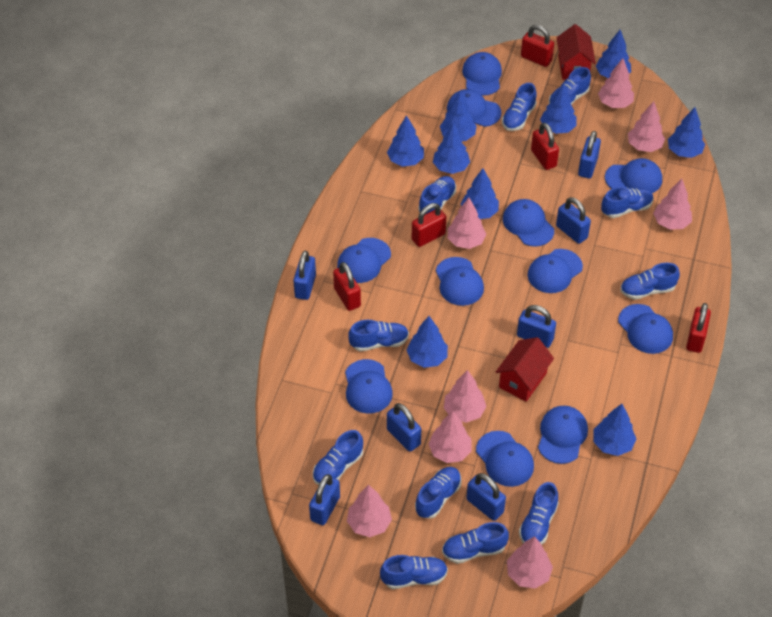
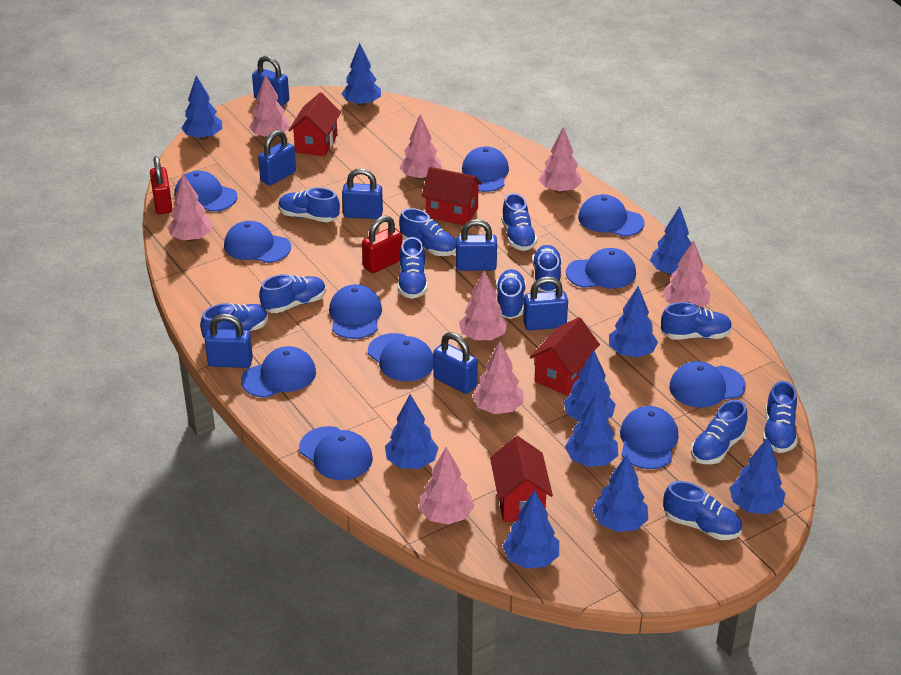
blue shoe: [313,430,363,485] [348,320,409,351] [380,555,448,589] [415,467,462,519] [418,176,456,214] [442,522,509,564] [502,83,537,131] [519,482,559,545] [549,67,591,105] [601,187,654,218] [620,263,680,300] = 11 -> [200,303,268,338] [259,274,326,313] [278,187,340,222] [398,237,428,299] [399,208,456,256] [496,269,526,319] [501,193,537,251] [532,245,562,292] [661,302,732,340] [663,481,742,540] [691,400,747,464] [763,381,798,453] = 12
blue tree: [387,115,424,167] [407,316,448,368] [433,122,470,174] [440,91,477,141] [461,168,499,219] [540,83,577,134] [593,404,636,456] [596,30,631,78] [668,107,705,158] = 9 -> [181,76,222,140] [341,43,381,107] [385,394,438,469] [503,490,559,569] [564,350,616,422] [565,392,618,467] [592,455,648,532] [609,286,658,358] [650,206,691,275] [729,437,785,514] = 10
red house: [496,337,554,402] [556,24,596,80] = 2 -> [288,92,341,157] [422,167,482,225] [490,436,553,522] [530,317,600,396] = 4
red padlock: [333,262,361,311] [412,203,446,247] [521,25,554,67] [531,123,559,170] [686,303,711,353] = 5 -> [150,156,173,214] [362,216,403,273] = 2

